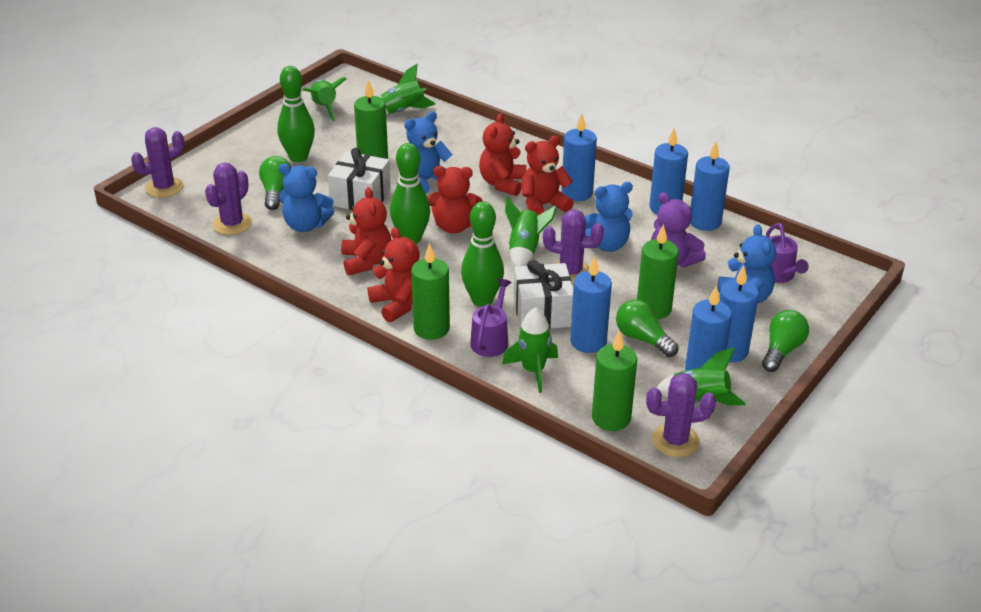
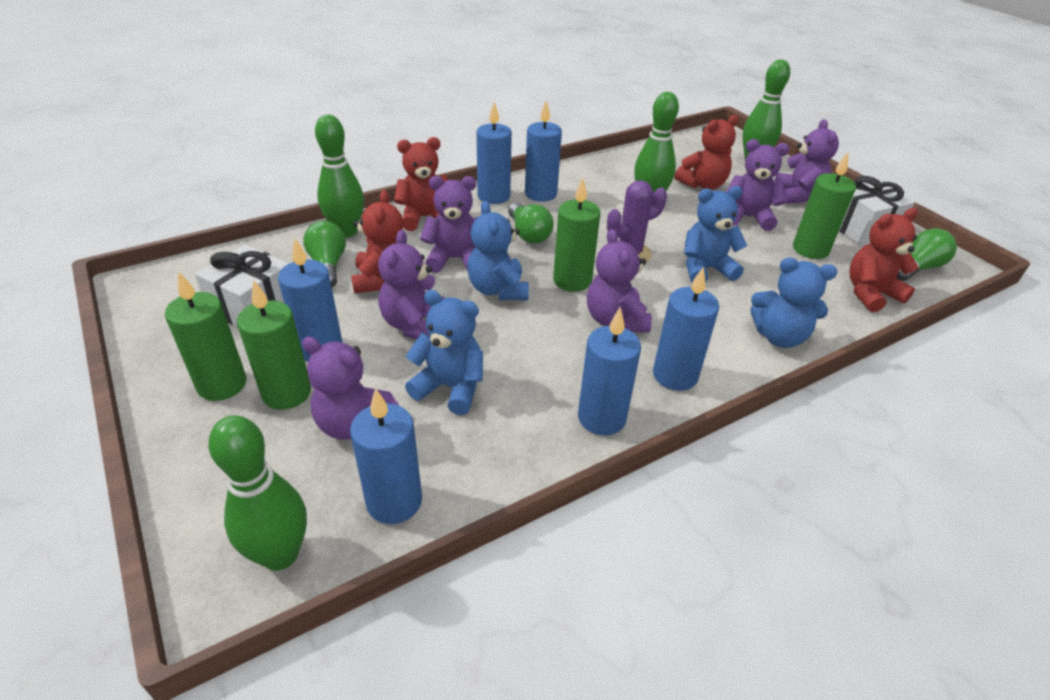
green bowling pin: [277,66,315,162] [390,143,430,244] [461,201,504,307] = 3 -> [208,415,307,571] [315,115,364,238] [634,92,679,193] [742,60,790,160] = 4
green rocket: [303,77,346,121] [379,64,436,114] [502,307,558,393] [505,197,557,267] [656,348,746,405] = 5 -> none = 0
purple cactus: [131,127,184,198] [205,163,252,235] [543,209,604,284] [646,373,716,457] = 4 -> [607,180,667,263] = 1
purple teddy bear: [651,192,706,268] = 1 -> [302,336,399,440] [378,230,445,340] [420,176,478,273] [587,229,652,333] [726,139,789,231] [774,119,839,204] = 6
purple watering can: [470,279,512,357] [766,223,809,283] = 2 -> none = 0
red teddy bear: [341,187,392,276] [368,227,420,322] [427,166,483,233] [479,113,527,196] [522,136,574,215] = 5 -> [351,190,407,294] [394,137,448,231] [674,115,739,190] [849,208,918,312] = 4

